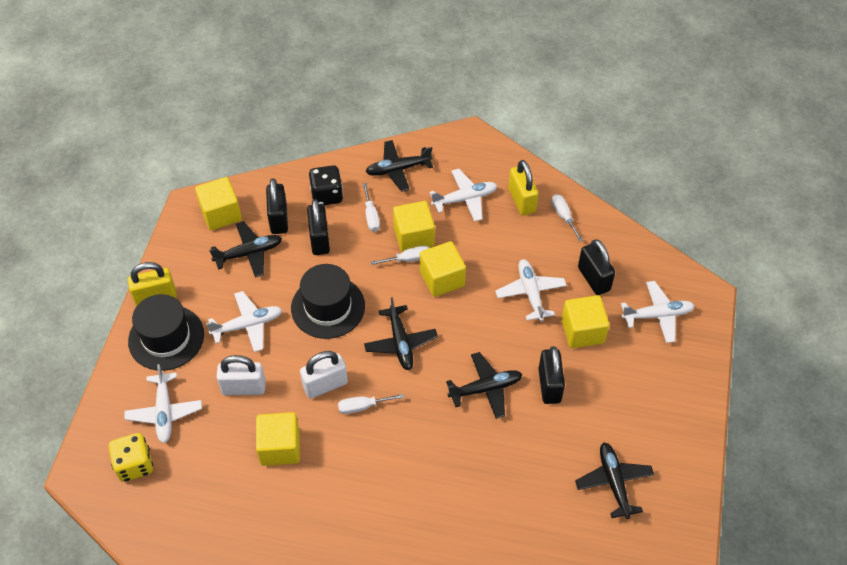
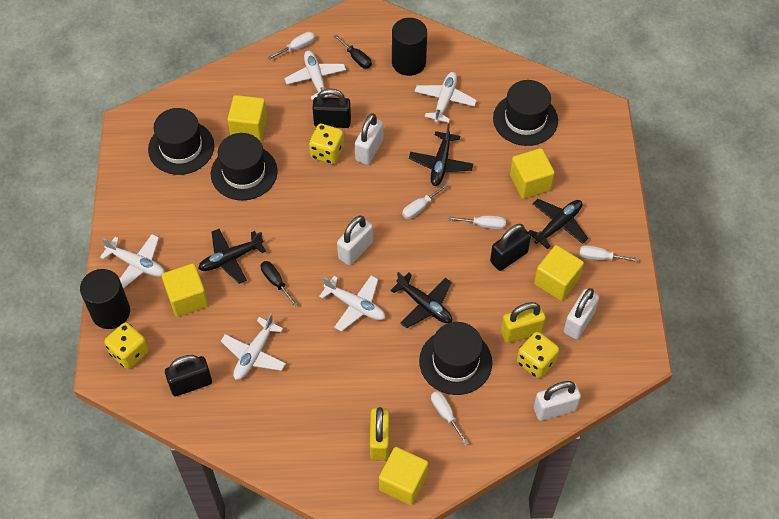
black cylinder: none = 0 -> [80,269,130,329] [392,18,427,76] = 2
black dice: [309,165,343,205] = 1 -> none = 0
black hat: [128,294,204,371] [291,264,365,339] = 2 -> [148,108,214,175] [211,133,278,200] [419,322,492,395] [493,80,558,146] = 4
black padlock: [266,178,288,234] [307,199,330,255] [538,346,565,404] [578,239,615,295] = 4 -> [165,355,212,396] [313,88,351,128] [490,224,531,271] = 3
black plane: [209,221,282,278] [364,297,438,370] [365,140,433,192] [446,352,522,419] [575,443,654,519] = 5 -> [198,229,266,284] [391,272,452,328] [409,124,473,186] [528,199,588,249] = 4
black screwdriver: none = 0 -> [261,261,298,307] [334,34,372,69] = 2
white padlock: [217,355,266,395] [300,351,348,399] = 2 -> [337,215,373,265] [355,113,383,165] [534,381,581,421] [564,288,599,339] = 4
white screwdriver: [338,394,404,414] [363,183,380,232] [371,246,429,265] [551,194,583,242] = 4 -> [268,32,315,60] [402,184,448,219] [431,391,469,445] [448,216,506,230] [579,245,639,262] = 5
yellow dice: [109,433,153,482] = 1 -> [104,322,149,369] [309,124,344,164] [517,332,559,378] = 3

